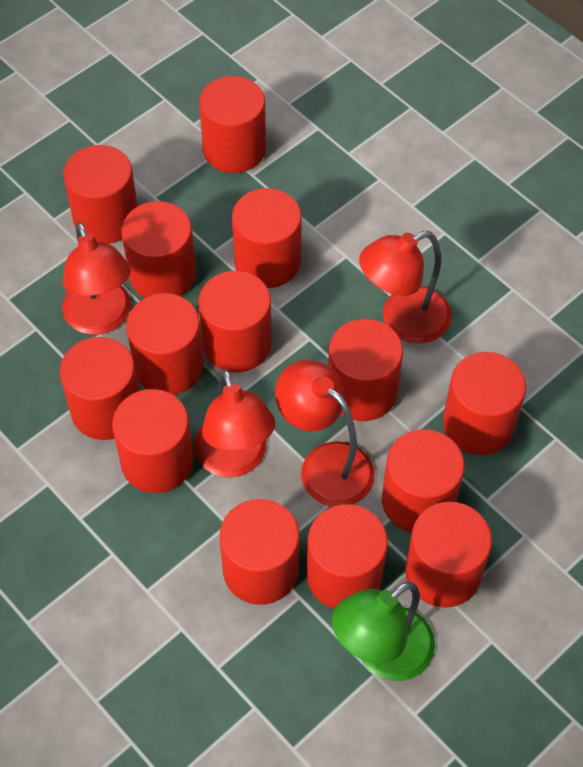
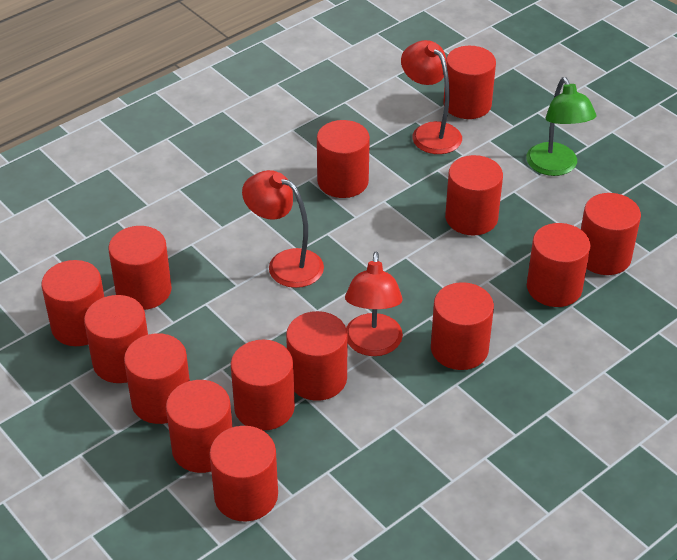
red lamp: [62,222,131,335] [194,369,275,477] [275,360,375,507] [359,231,452,343] = 4 -> [242,170,324,288] [345,252,403,356] [401,40,462,154] = 3

